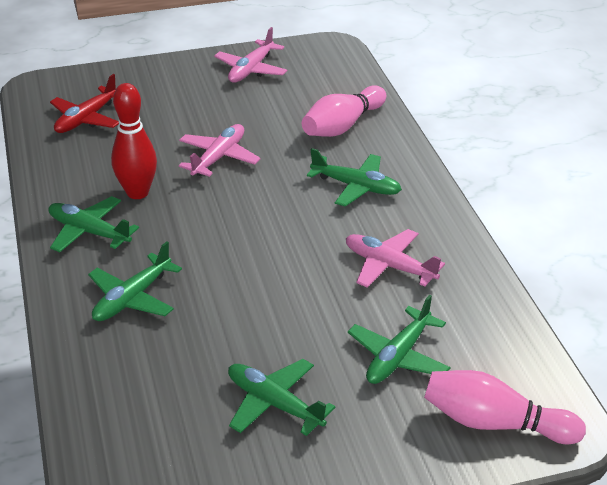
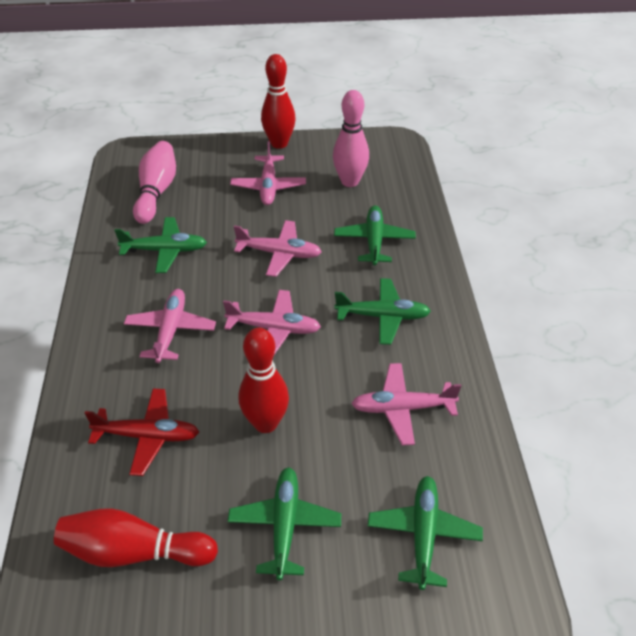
pink plane: [179,124,260,177] [214,27,287,83] [346,229,445,288] = 3 -> [124,289,216,363] [223,290,321,355] [230,141,306,205] [234,220,322,277] [351,363,461,445] = 5
red bowling pin: [111,83,157,199] = 1 -> [54,508,218,567] [239,328,289,433] [261,54,296,149] = 3

